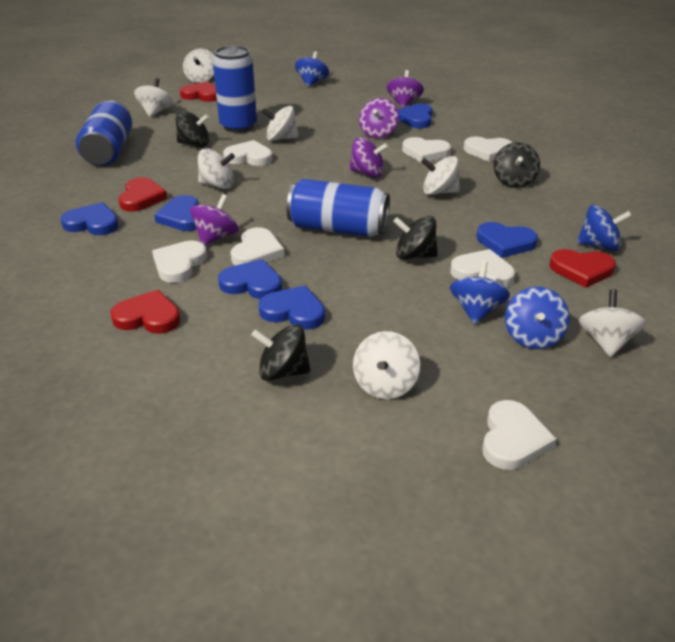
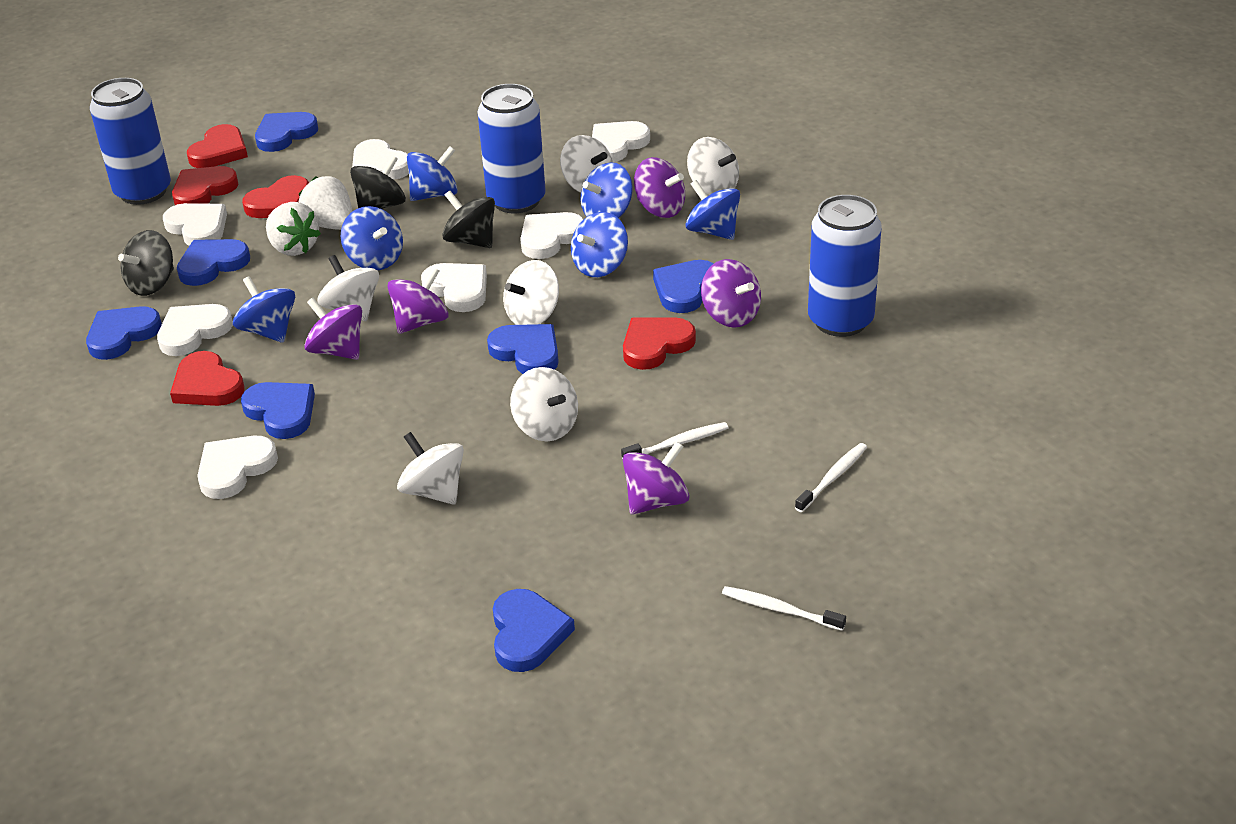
black spinning top: [176,110,209,147] [251,324,311,381] [393,216,438,259] [494,142,540,188] = 4 -> [118,230,174,296] [350,155,406,209] [442,191,495,248] = 3
blue heart: [61,202,119,235] [154,195,198,231] [218,259,282,299] [258,286,325,330] [398,104,433,128] [477,222,538,258] = 6 -> [86,306,162,360] [177,239,250,286] [241,382,315,439] [255,112,318,152] [487,324,559,374] [493,589,575,672] [653,260,714,313] = 7
blue spinning top: [295,51,329,87] [450,261,510,324] [505,287,569,349] [577,205,632,251] = 4 -> [233,276,295,343] [341,206,403,270] [407,146,458,201] [571,212,628,277] [580,162,633,218] [685,180,740,240] = 6
purple spinning top: [190,194,239,246] [349,137,388,177] [359,98,399,138] [387,70,424,108] = 4 -> [304,297,362,360] [387,267,448,334] [623,441,690,515] [634,157,685,218] [701,259,761,328] = 5
red heart: [110,290,181,334] [118,177,168,212] [180,82,217,102] [549,249,616,288] = 4 -> [170,351,245,406] [172,166,238,205] [187,124,248,168] [242,175,309,218] [623,318,696,370] = 5
white spinning top: [134,78,173,117] [183,49,215,83] [198,148,235,189] [262,106,299,141] [353,331,420,399] [421,156,460,195] [579,289,646,357] = 7 -> [317,255,379,321] [397,432,464,505] [503,260,559,325] [510,367,578,441] [560,135,613,193] [687,137,739,195] = 6
white strawberry: none = 0 -> [266,202,321,256] [299,176,352,230] = 2
white toothbrush: none = 0 -> [621,422,729,459] [722,586,846,631] [795,443,867,512] = 3

